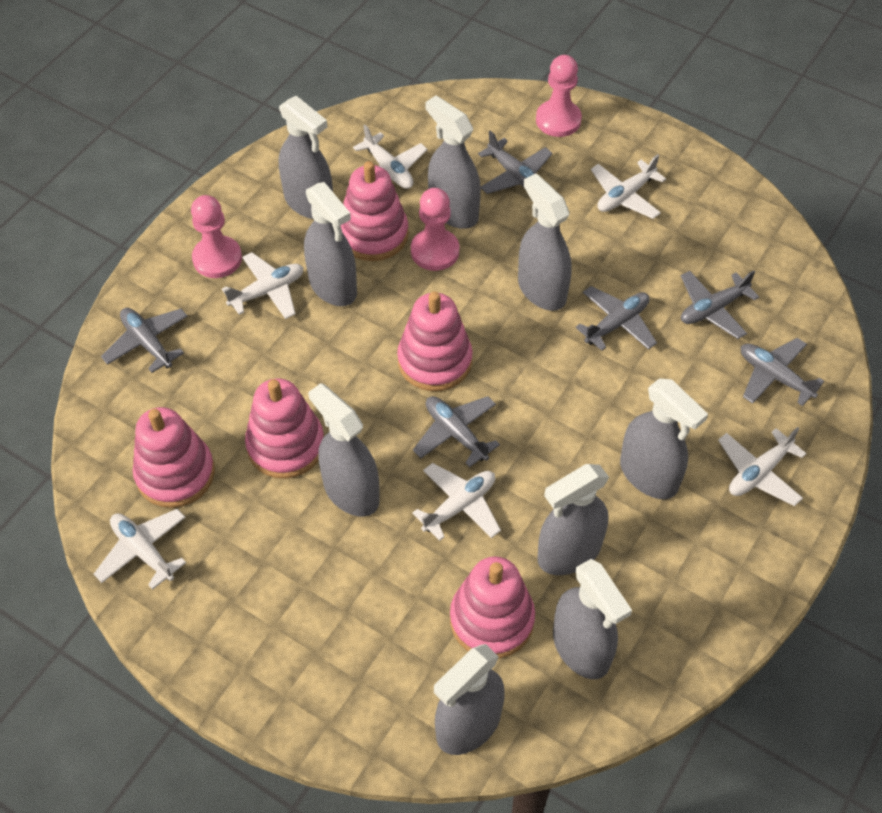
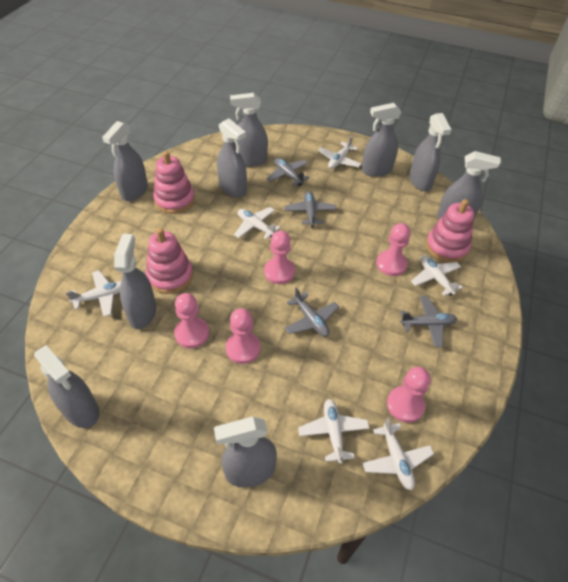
grey plane: [101,308,188,373] [413,396,500,467] [478,130,552,194] [575,286,657,351] [681,270,759,339] [741,338,824,406] = 6 -> [267,158,309,186] [284,191,336,227] [285,287,339,337] [400,296,457,347] = 4
pink pawn: [191,195,242,278] [411,188,459,271] [536,55,582,137] = 3 -> [174,293,209,348] [226,308,261,364] [264,231,295,284] [376,223,411,276] [387,367,431,423] = 5
pink stacking toy: [133,407,215,508] [245,378,324,479] [341,161,409,261] [397,291,473,391] [450,556,535,658] = 5 -> [146,228,193,294] [153,151,195,214] [426,199,474,263] = 3

